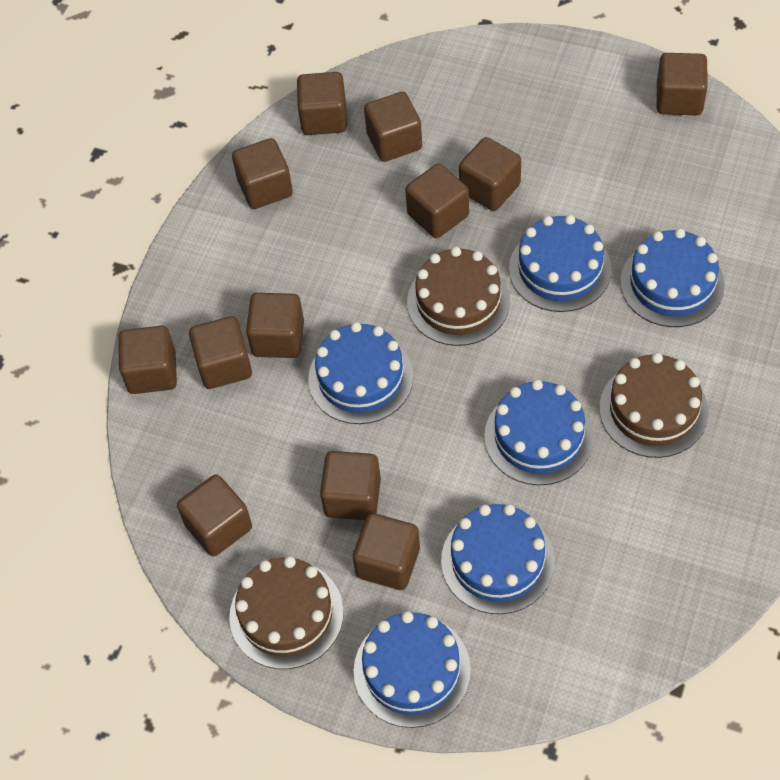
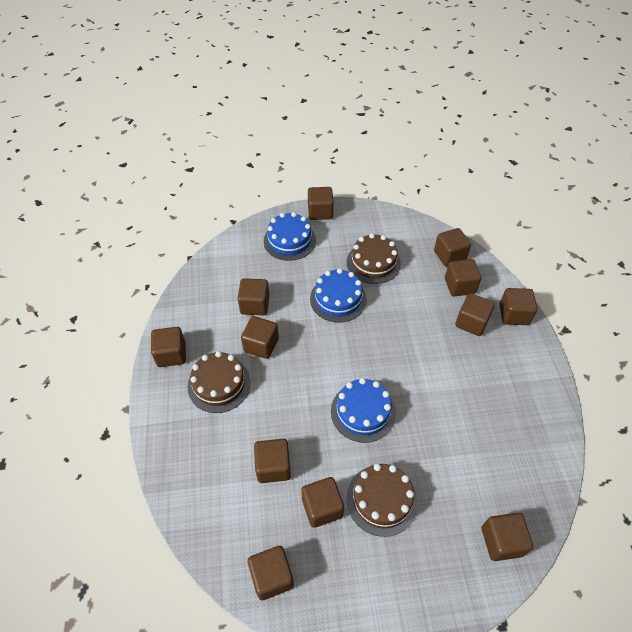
blue cake: [308,322,414,424] [354,611,471,728] [441,504,555,614] [484,380,594,485] [509,215,611,312] [620,228,725,327] = 6 -> [264,212,316,261] [310,268,367,322] [331,378,396,443] = 3

